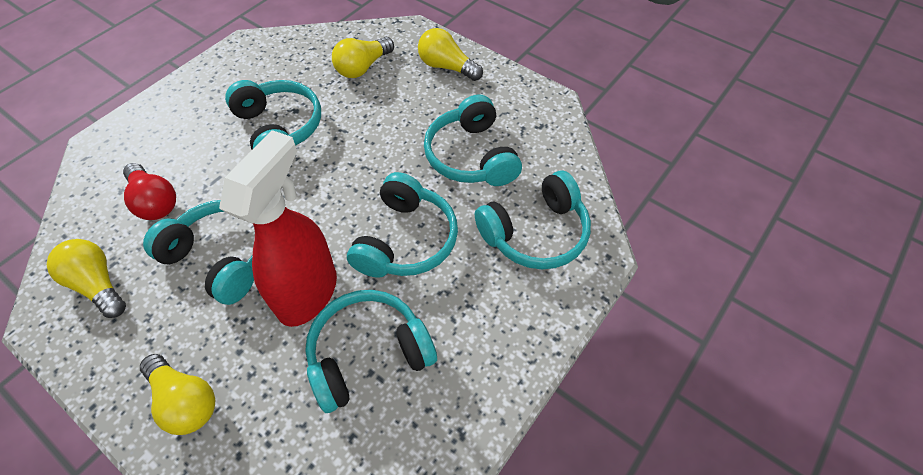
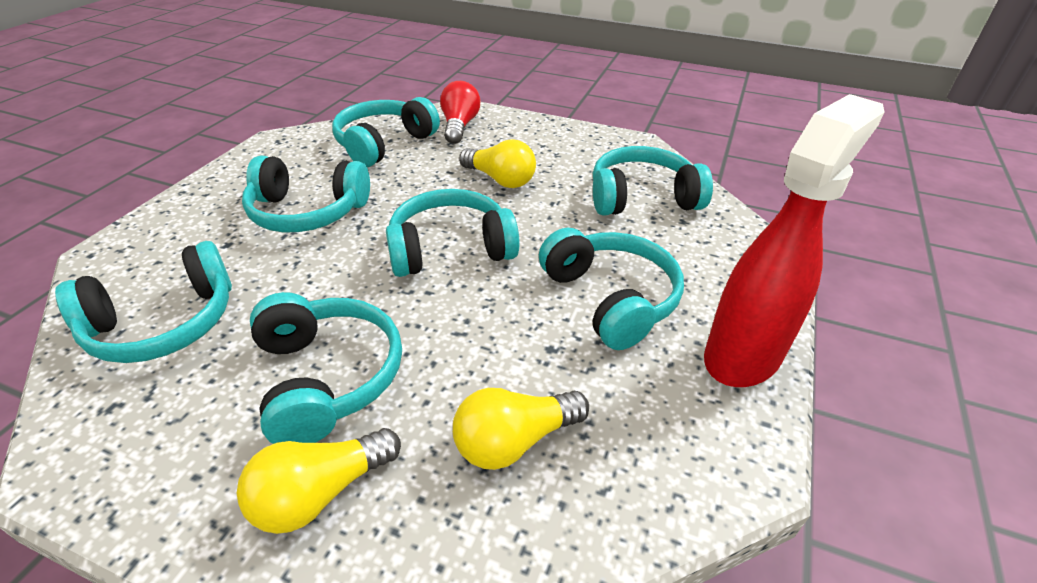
turquoise headphones: [143,200,254,305] [225,80,321,150] [305,290,437,413] [347,172,458,278] [424,94,522,186] [475,171,591,269] = 6 -> [55,241,232,363] [242,155,370,232] [250,292,402,444] [332,97,440,167] [386,189,520,277] [539,227,684,350] [593,146,713,216] = 7
yellow light bulb: [47,239,126,318] [140,354,215,435] [332,37,394,78] [418,28,483,81] = 4 -> [237,428,401,534] [453,388,589,470] [459,139,536,188] = 3

